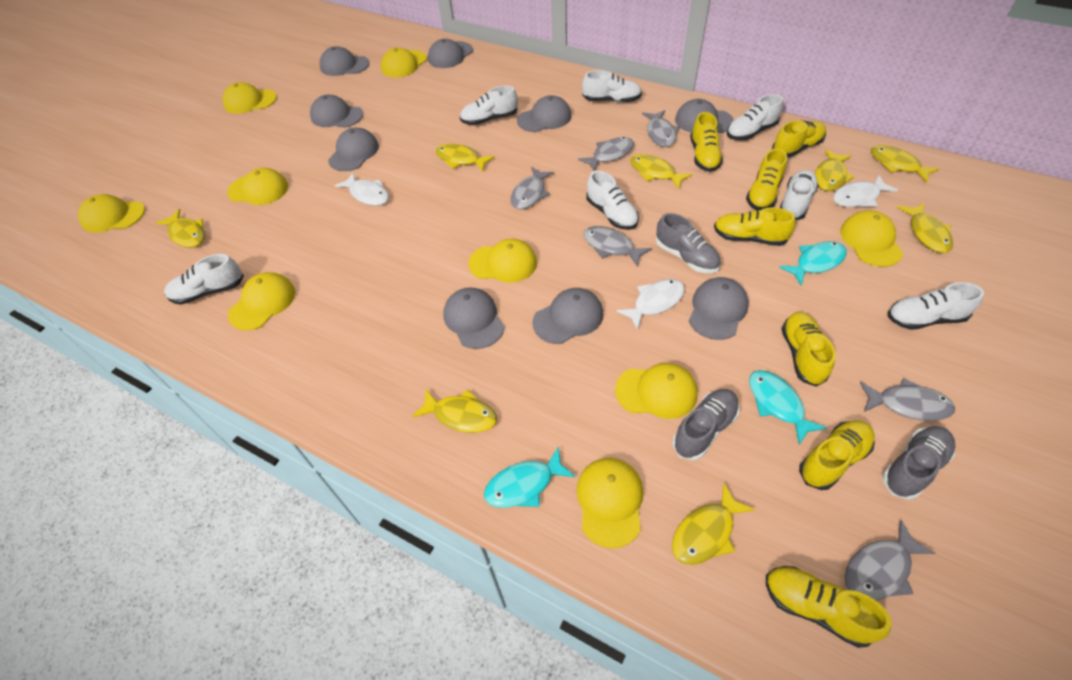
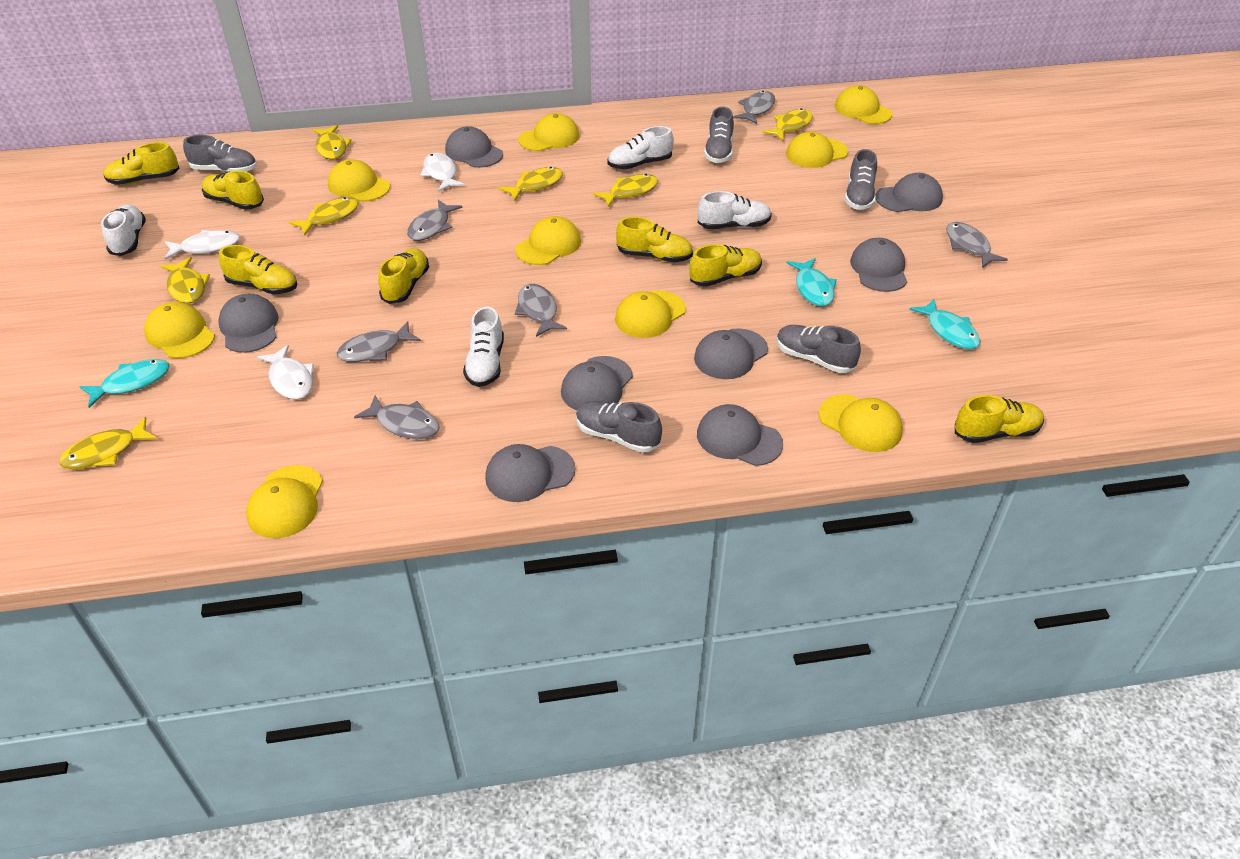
grey cap: [310,95,363,128] [320,46,369,76] [328,128,379,171] [428,39,473,68] [444,287,505,349] [517,95,571,132] [532,288,603,344] [675,99,734,133] [689,277,749,340] = 9 -> [218,294,279,353] [445,126,503,168] [485,444,575,502] [561,356,633,410] [694,328,768,379] [697,404,783,466] [850,238,907,292] [875,173,943,212] = 8
grey shoe: [656,213,721,273] [673,389,740,460] [882,426,955,500] = 3 -> [183,135,257,172] [576,401,662,453] [704,107,734,163] [776,325,861,373] [845,149,877,210] = 5
white shoe: [164,254,244,305] [460,85,518,125] [582,70,642,103] [586,171,639,230] [727,94,783,140] [780,170,819,220] [888,282,984,330] = 7 -> [101,204,146,256] [463,306,504,387] [607,126,674,169] [698,191,772,229] = 4
yellow fish: [156,209,205,248] [412,389,497,433] [435,144,495,172] [630,154,692,189] [672,483,755,565] [815,149,854,191] [871,145,939,183] [897,203,953,253] = 8 -> [59,417,157,470] [161,257,210,304] [289,197,358,235] [312,125,352,160] [498,167,563,201] [593,174,658,207] [762,108,813,141] = 7

